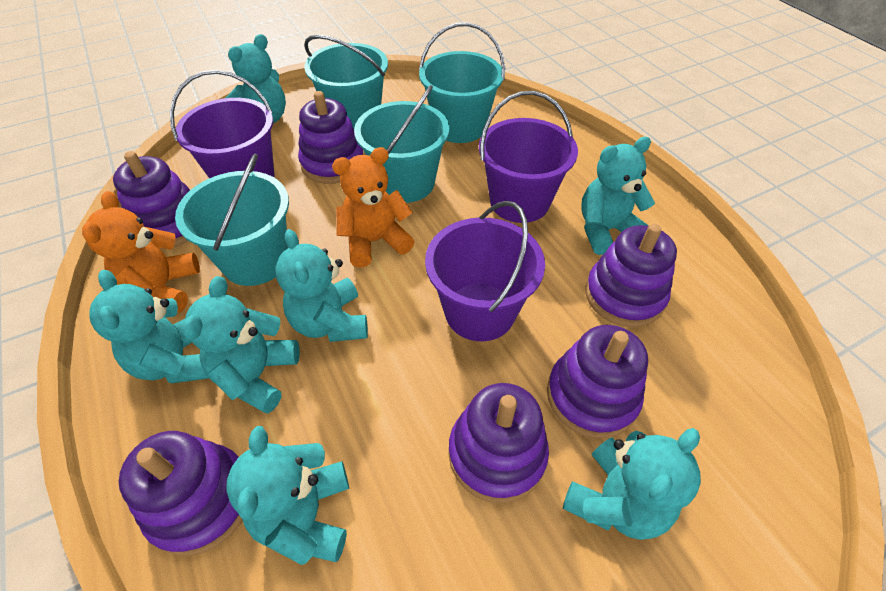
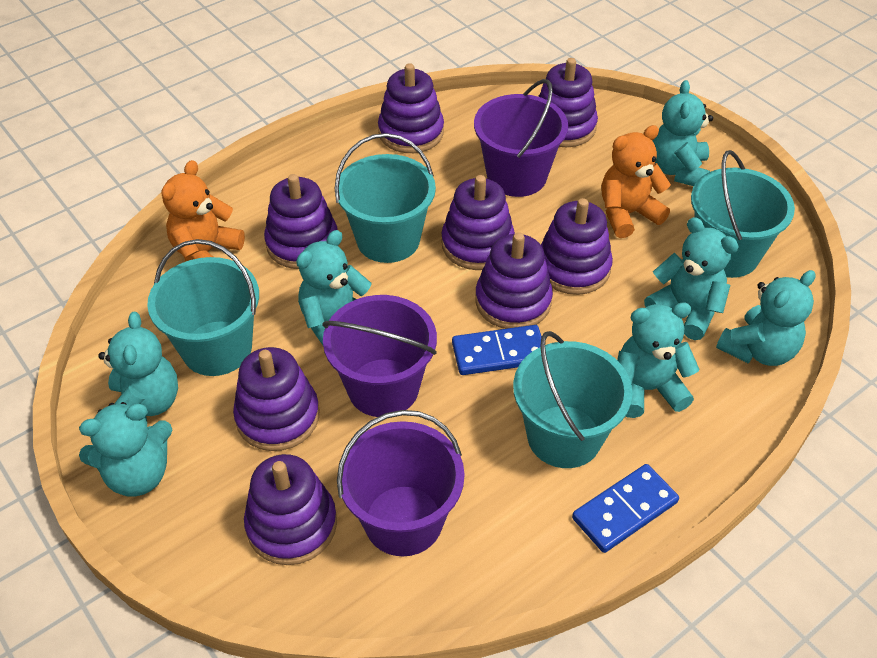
blue domino: none = 0 -> [452,325,542,375] [572,464,679,553] = 2
purple stacking toy: [113,151,190,250] [119,431,243,556] [298,91,363,184] [449,383,549,503] [547,325,648,438] [585,224,677,327] = 6 -> [233,347,319,451] [244,454,337,565] [264,174,338,269] [378,63,444,153] [441,175,515,270] [475,232,553,329] [538,58,598,147] [541,198,613,295] = 8

